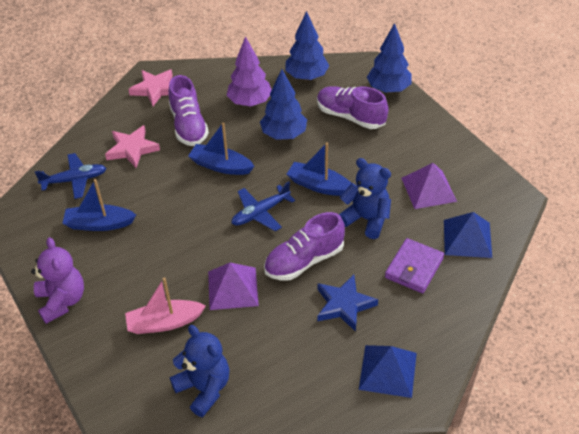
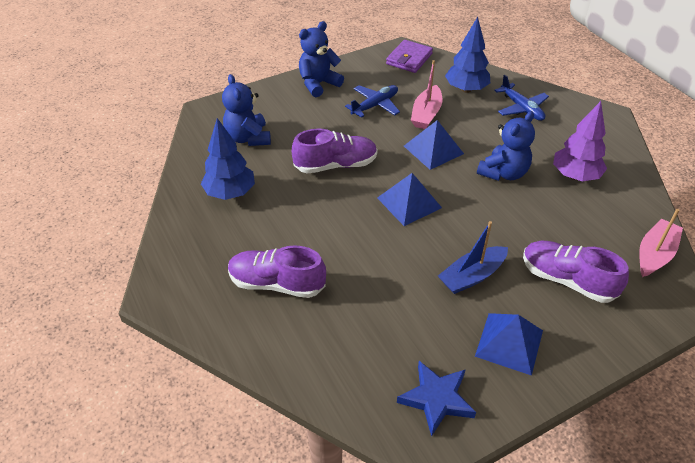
blue boat: [62,179,136,231] [188,122,255,175] [287,142,351,196] = 3 -> [438,221,508,294] = 1
blue pyramid: [359,345,417,398] [444,212,492,258] = 2 -> [377,173,442,226] [404,120,464,170] [475,313,543,376] = 3
blue teddy bear: [170,325,230,417] [339,158,391,239] = 2 -> [222,74,271,146] [299,21,344,97] [477,111,535,181] = 3
blue tree: [260,69,307,140] [285,11,329,80] [367,23,412,93] = 3 -> [201,118,255,200] [445,17,490,93] = 2
pink boat: [125,277,206,334] = 1 -> [411,60,442,129] [639,209,683,277] = 2
pink star: [105,125,160,168] [128,70,173,106] = 2 -> none = 0
purple pyramid: [208,263,259,310] [401,163,457,209] = 2 -> none = 0
purple teddy bear: [31,237,84,324] = 1 -> none = 0

